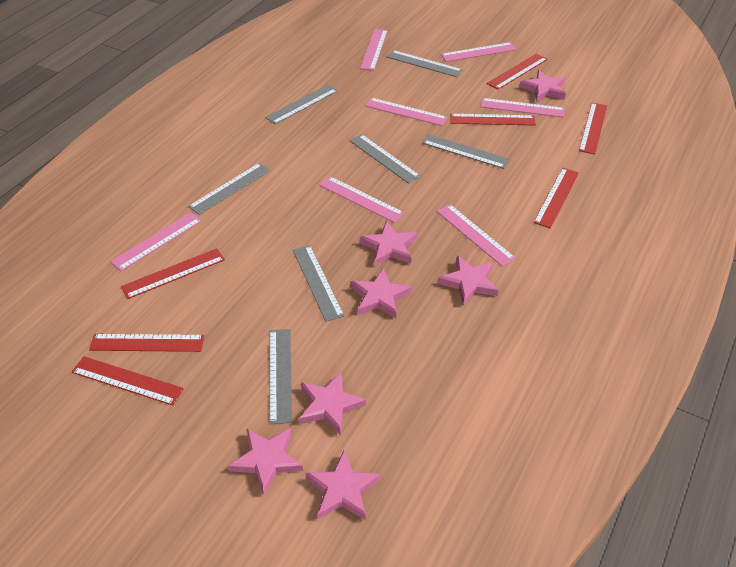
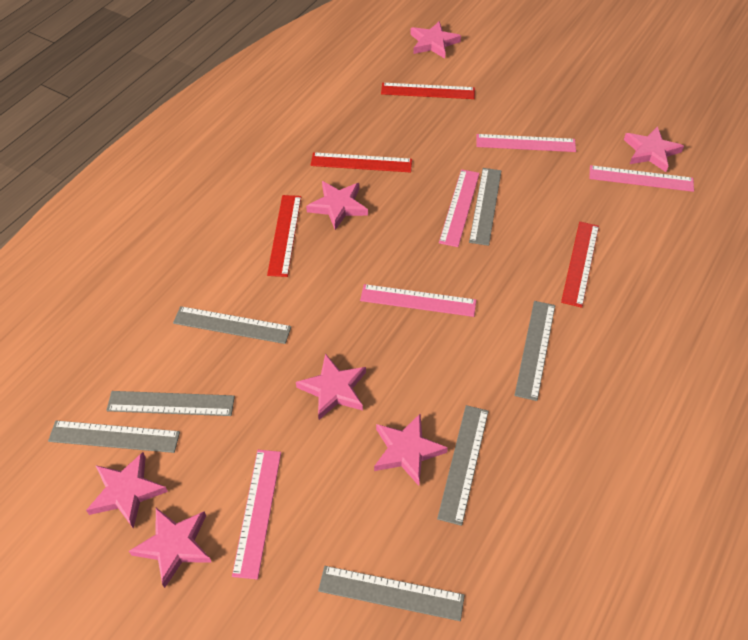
pink ruler: [110,212,202,271] [319,176,404,223] [360,29,388,71] [365,98,448,126] [437,204,516,266] [441,42,517,62] [480,98,565,117] = 7 -> [232,450,281,580] [360,284,476,317] [439,169,480,247] [476,134,576,152] [589,165,694,192] = 5
red ruler: [72,356,184,406] [89,334,204,352] [121,248,225,299] [450,114,536,126] [487,54,548,90] [533,168,579,228] [579,103,607,154] = 7 -> [267,195,301,277] [311,152,412,172] [381,83,475,99] [561,222,599,308] = 4

